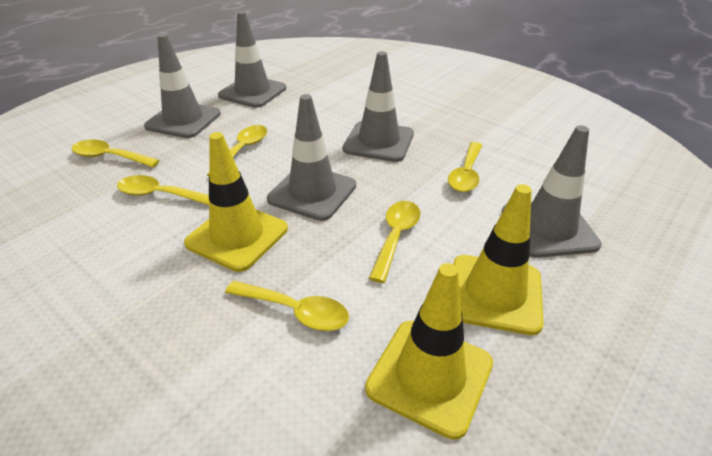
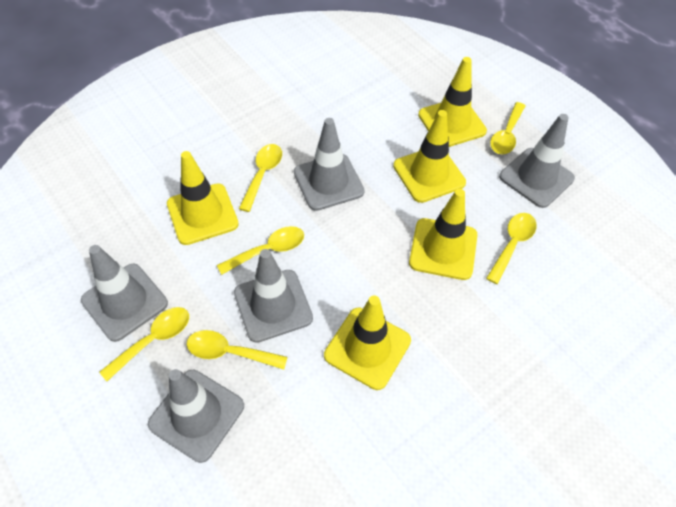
yellow traffic cone: [184,132,288,272] [365,263,493,440] [453,184,544,335] = 3 -> [167,151,239,245] [324,295,411,390] [393,110,466,203] [409,189,477,280] [418,57,487,147] = 5

